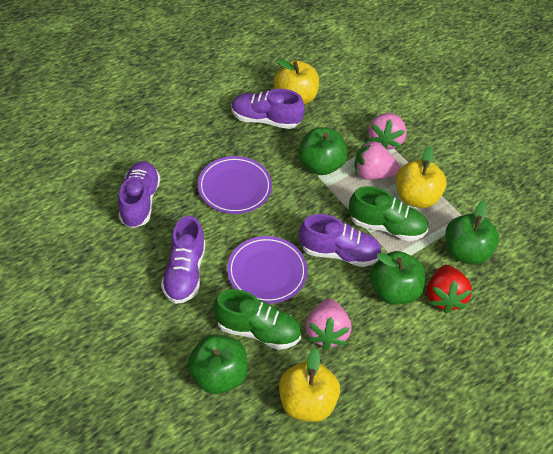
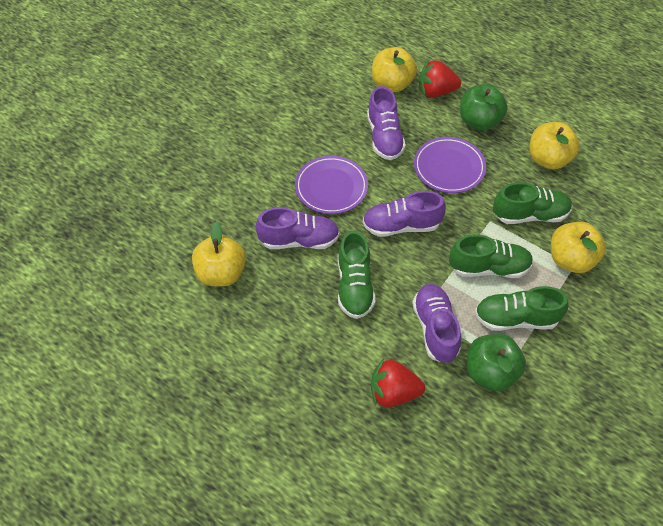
green apple: [187,334,248,394] [298,128,348,175] [370,251,425,305] [445,200,499,265] = 4 -> [460,84,508,131] [467,334,526,391] = 2
green shoe: [213,289,301,350] [349,186,428,241] = 2 -> [338,231,375,319] [449,234,533,278] [475,286,568,331] [493,182,572,224] = 4
pink strawberry: [305,299,351,350] [354,140,400,180] [368,113,407,150] = 3 -> none = 0
red strawberry: [427,265,472,313] = 1 -> [371,359,425,407] [419,60,461,97] = 2
yellow apple: [274,59,319,104] [279,348,340,422] [396,146,446,208] = 3 -> [192,221,246,286] [372,47,417,92] [529,122,580,170] [551,222,606,273] = 4

